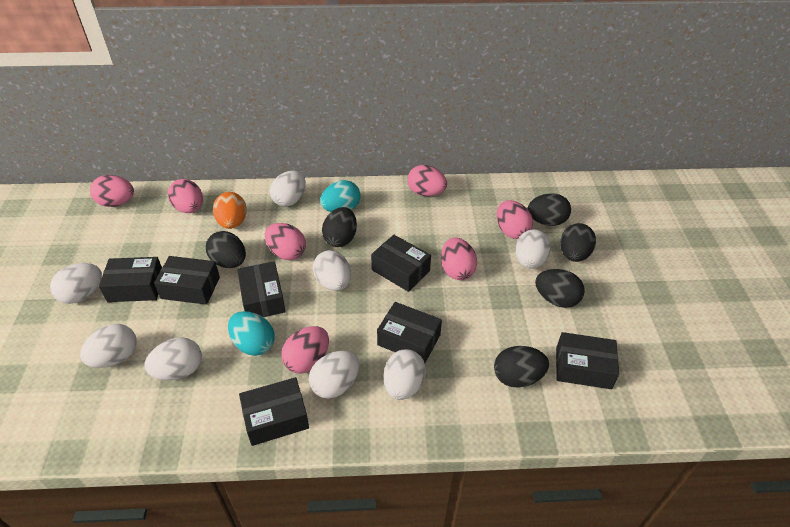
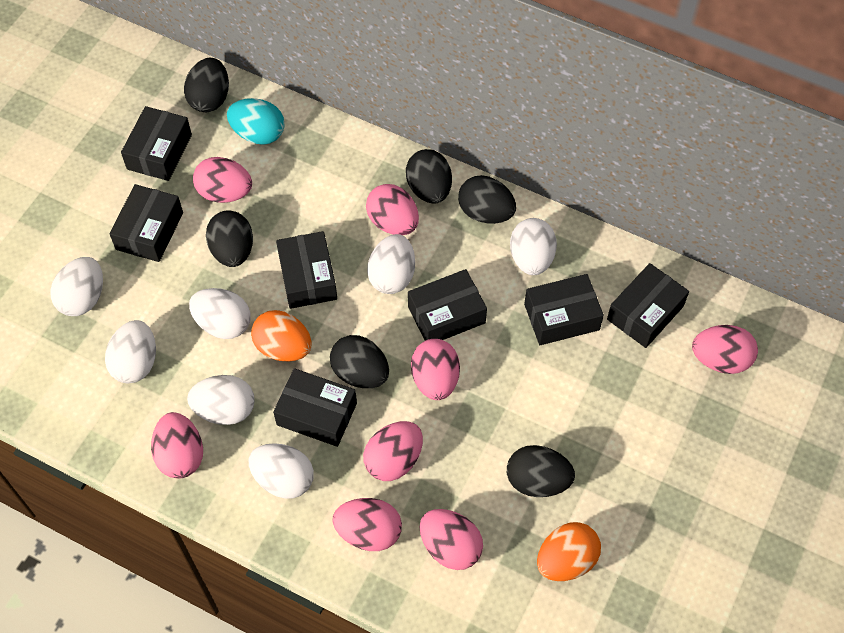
orange egg: [213,192,247,229] = 1 -> [251,310,312,361] [537,522,601,581] = 2
pink egg: [90,175,134,207] [168,179,203,213] [265,223,306,260] [282,326,329,373] [407,165,447,197] [441,237,477,280] [497,200,533,239] = 7 -> [151,412,203,479] [193,157,252,203] [333,498,402,551] [363,421,423,481] [366,184,419,235] [411,339,460,400] [420,509,483,570] [692,325,758,374] = 8
turquoise egg: [228,311,275,356] [320,180,361,212] = 2 -> [227,98,285,145] = 1
white egg: [50,263,102,304] [80,324,137,368] [144,337,202,380] [270,171,306,207] [309,351,359,399] [313,250,351,291] [384,349,426,400] [515,229,551,269] = 8 -> [50,257,103,316] [105,320,156,383] [187,375,255,425] [189,288,251,339] [248,443,314,499] [367,234,415,294] [510,218,557,275] = 7

